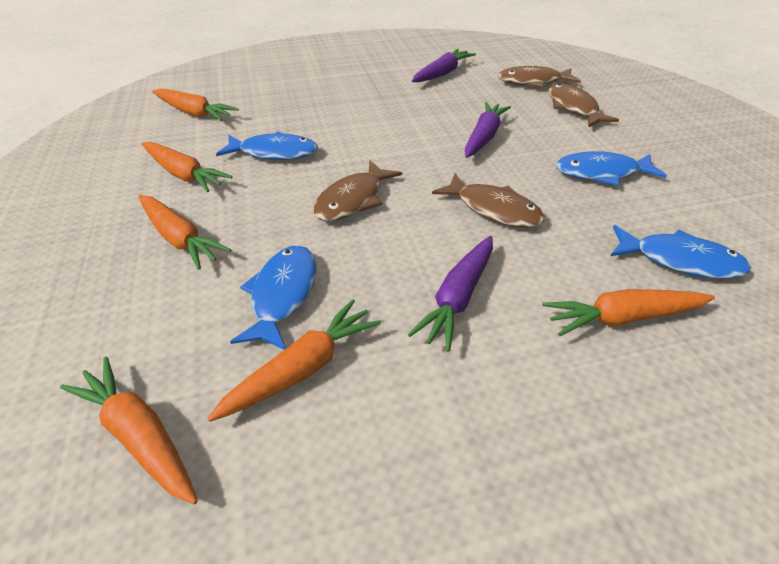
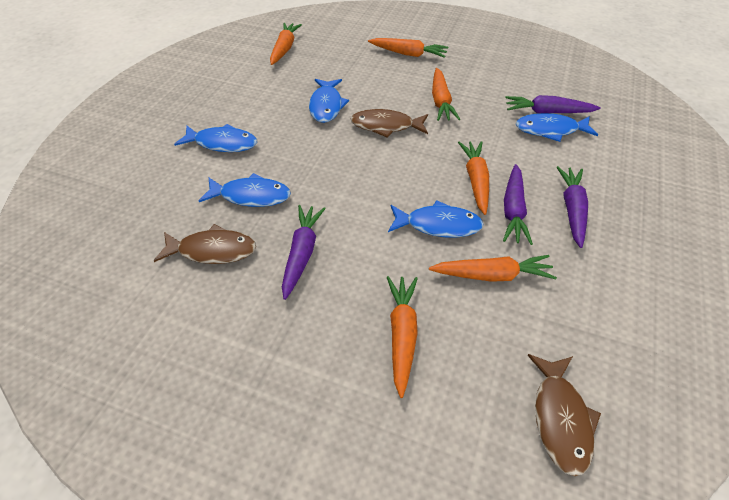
blue fish: [216,131,318,160] [230,245,317,350] [556,151,667,186] [611,225,751,279] = 4 -> [174,124,257,152] [199,173,291,207] [309,79,349,123] [388,200,484,238] [516,113,598,142] = 5
brown fish: [313,161,402,221] [432,173,545,228] [498,66,581,88] [549,83,619,128] = 4 -> [154,224,256,264] [351,109,428,138] [527,354,601,476] = 3
purple carrot: [408,236,493,352] [412,49,476,82] [465,102,511,158] = 3 -> [282,205,326,300] [503,164,533,245] [505,95,601,113] [557,166,588,248] = 4

